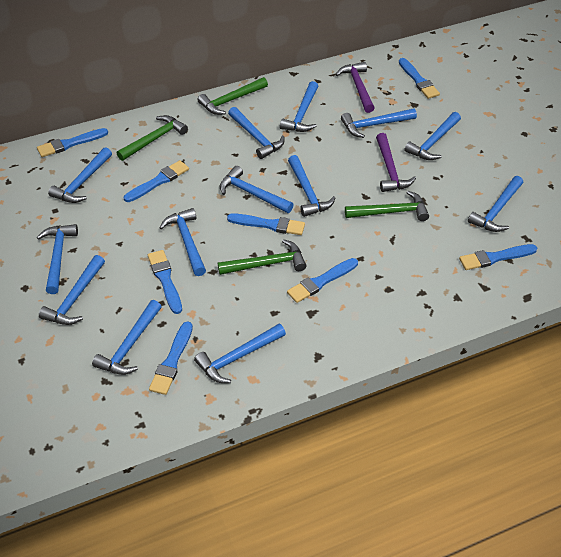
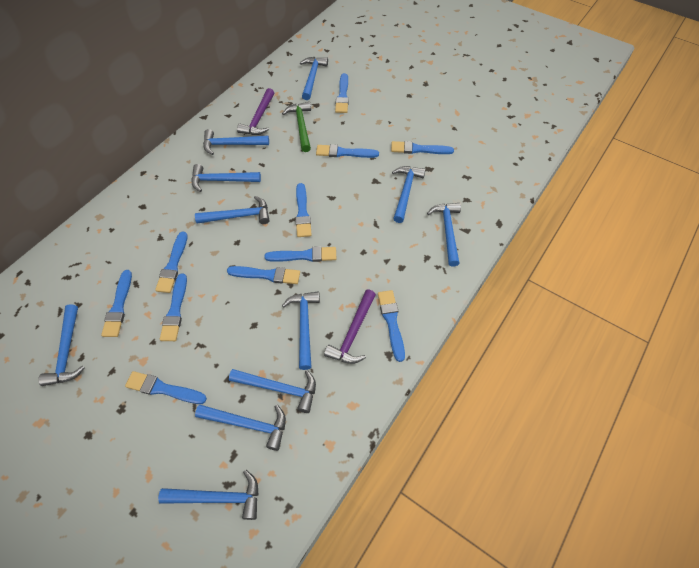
blue brush: [37,128,108,157] [124,160,189,202] [148,250,182,314] [149,321,193,395] [227,213,305,235] [287,258,358,303] [399,58,440,99] [459,244,537,270] = 8 -> [101,270,132,337] [125,371,207,404] [155,232,188,293] [160,273,187,341] [227,266,300,284] [264,246,336,262] [295,183,312,237] [316,144,379,158] [335,73,349,113] [378,290,405,362] [391,141,454,154] = 11
blue hammer: [37,224,78,294] [39,255,105,325] [48,147,112,203] [92,300,162,375] [159,208,206,276] [194,324,286,383] [220,166,294,213] [228,107,285,159] [280,81,319,132] [288,155,335,217] [341,108,417,138] [404,112,461,160] [468,176,523,232] = 13 -> [38,304,84,386] [158,470,259,520] [192,164,261,192] [195,196,270,224] [195,405,286,451] [203,129,269,155] [229,369,316,413] [282,291,320,370] [300,57,328,100] [392,166,426,223] [427,203,461,267] = 11
green hammer: [117,115,188,161] [198,77,268,115] [218,239,307,275] [345,191,429,221] = 4 -> [282,102,311,152] = 1

